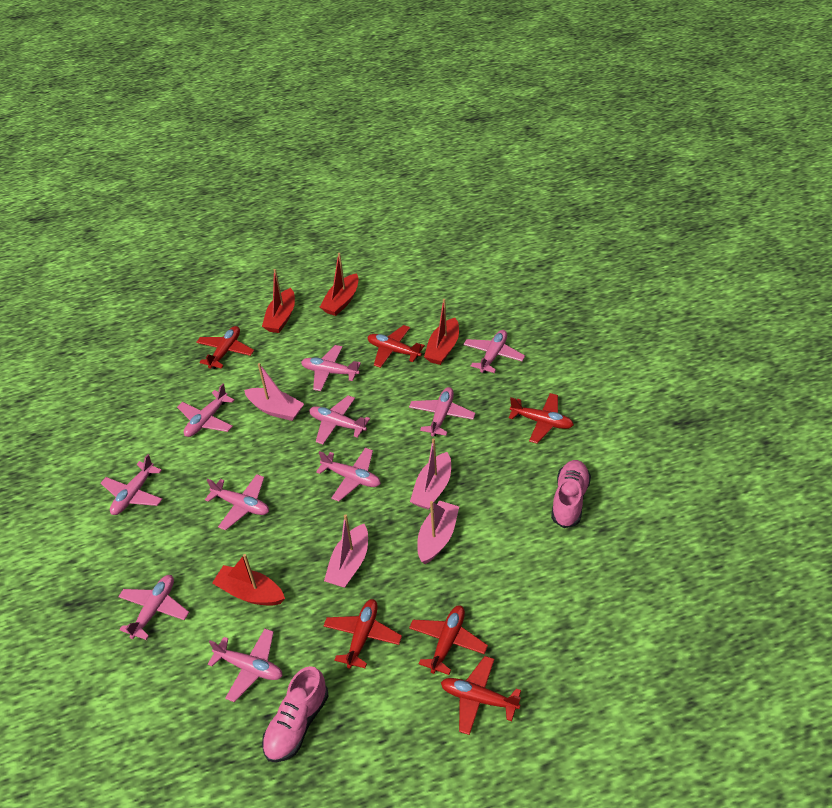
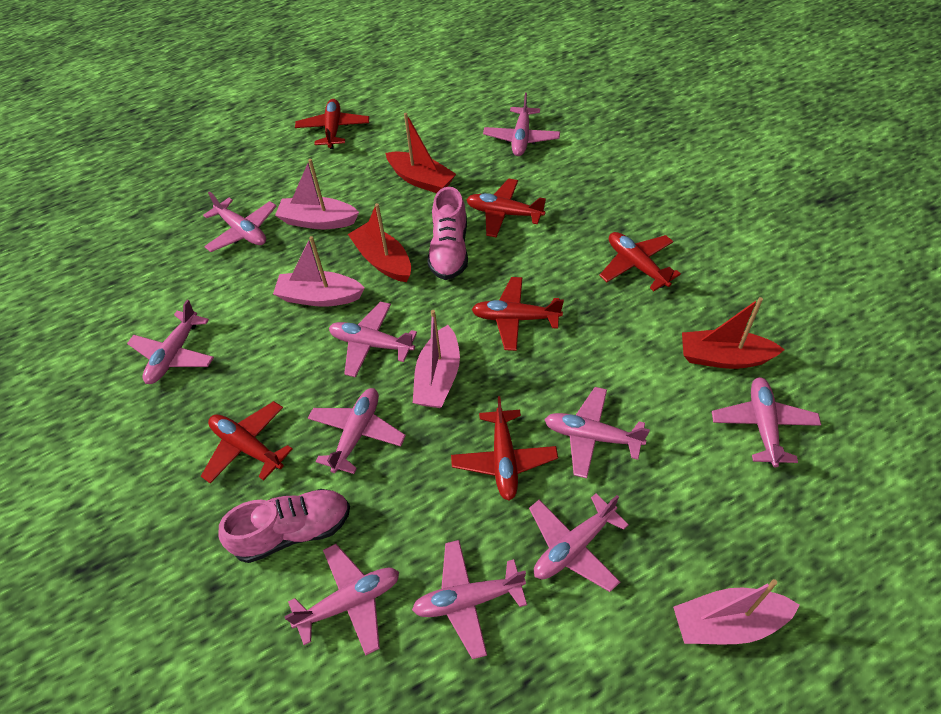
red boat: [212,554,285,606] [262,269,295,333] [320,253,359,316] [424,299,459,365] = 4 -> [348,203,411,282] [386,113,456,193] [682,297,785,369] = 3

